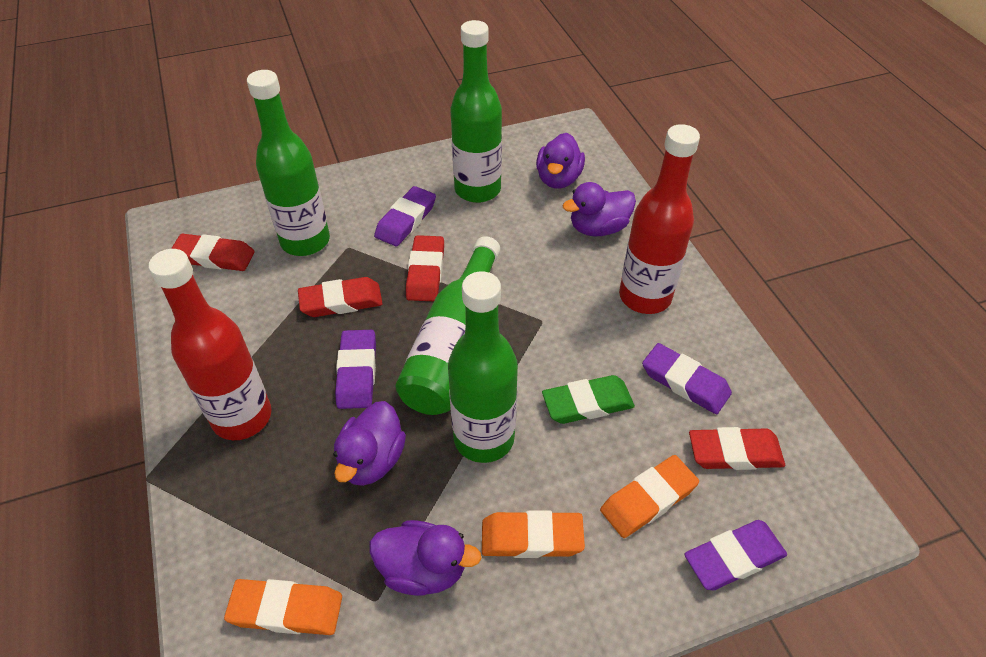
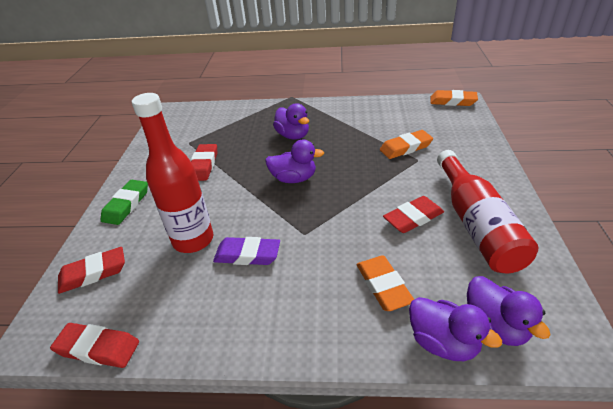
green bottle: [247,70,330,256] [396,236,500,415] [448,271,518,463] [451,20,502,203] = 4 -> none = 0
purple eraser: [335,330,376,409] [374,186,436,246] [642,343,732,414] [684,520,787,590] = 4 -> [213,237,280,265] = 1

